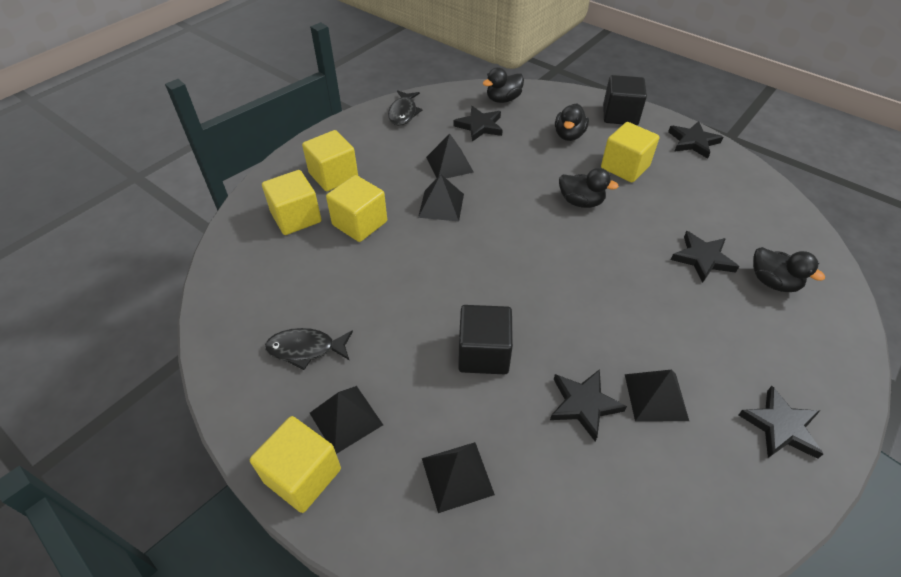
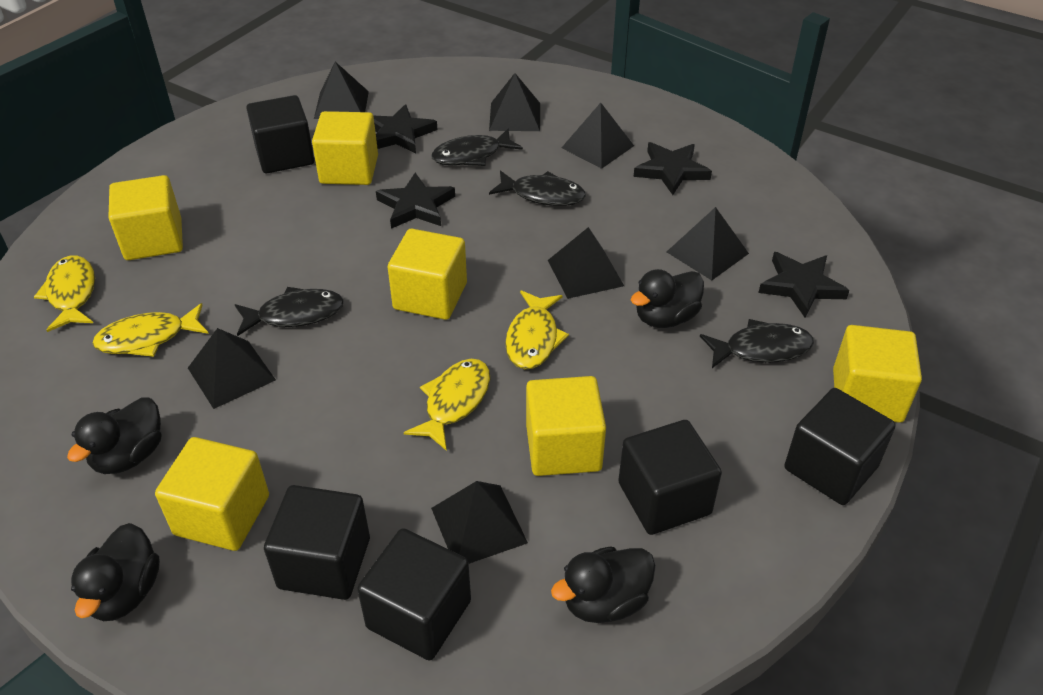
black cube: [458,305,513,374] [603,75,647,125] = 2 -> [246,95,314,173] [264,485,370,600] [357,528,471,661] [618,420,722,535] [784,388,896,505] = 5
black fish: [265,328,353,370] [388,90,423,126] = 2 -> [235,287,344,336] [431,129,523,166] [489,170,586,206] [700,319,814,368] = 4
black pyramid: [310,386,383,454] [418,175,464,222] [422,442,495,513] [426,134,474,178] [625,370,689,421] = 5 -> [188,328,276,409] [314,62,369,119] [431,481,528,564] [489,73,540,131] [548,227,624,299] [562,103,634,169] [667,207,749,280] = 7
black star: [454,106,503,142] [550,369,627,441] [668,121,723,159] [671,231,739,283] [738,386,823,459] = 5 -> [373,104,438,154] [376,173,455,229] [634,142,712,195] [758,252,849,317] = 4
yellow cube: [250,416,341,513] [262,170,322,235] [302,130,358,191] [326,175,387,242] [601,122,659,183] = 5 -> [109,175,183,260] [155,437,269,551] [312,111,378,185] [388,229,467,320] [526,376,606,476] [833,325,922,423] = 6
yellow fish: none = 0 -> [34,255,95,332] [92,303,209,357] [404,359,490,451] [505,290,569,369] = 4

